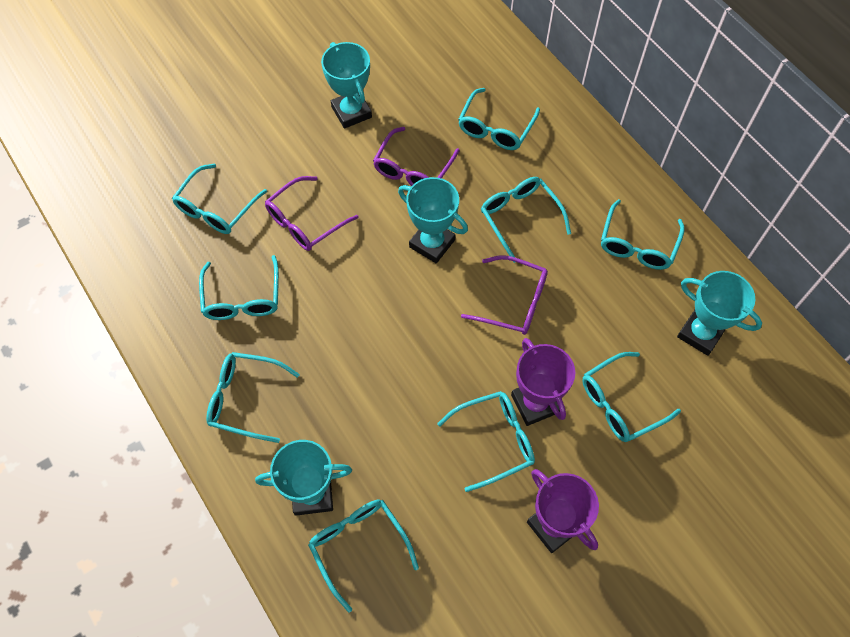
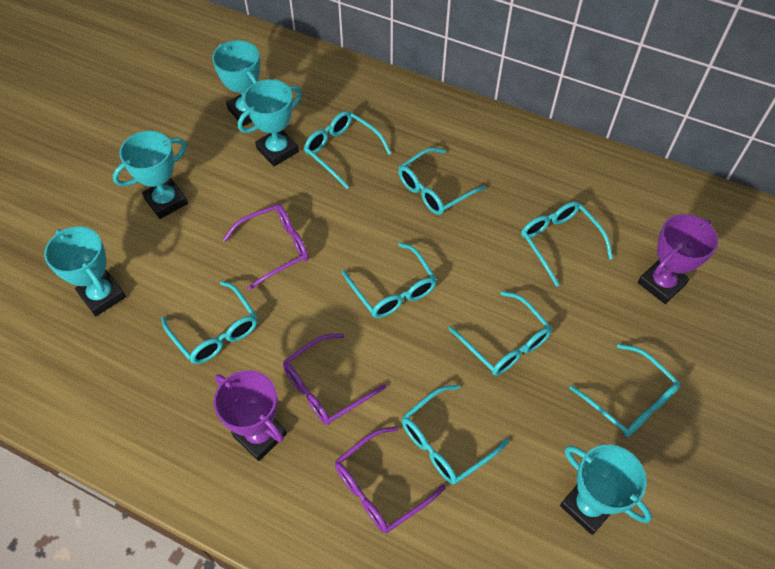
turquoise glasses: [172,164,267,234] [199,255,279,320] [206,352,300,443] [308,499,419,613] [437,391,535,492] [458,88,540,150] [481,177,571,263] [582,352,681,442] [601,199,685,270] = 9 -> [161,281,257,364] [304,111,391,189] [342,243,437,318] [398,147,486,215] [402,385,509,484] [448,291,552,376] [521,201,613,287] [569,344,680,437] = 8
turquoise trophy: [255,440,352,516] [321,42,372,129] [398,177,468,263] [677,271,762,356] = 4 -> [44,226,126,316] [113,131,188,219] [212,40,260,126] [238,79,302,167] [560,445,652,535] = 5

